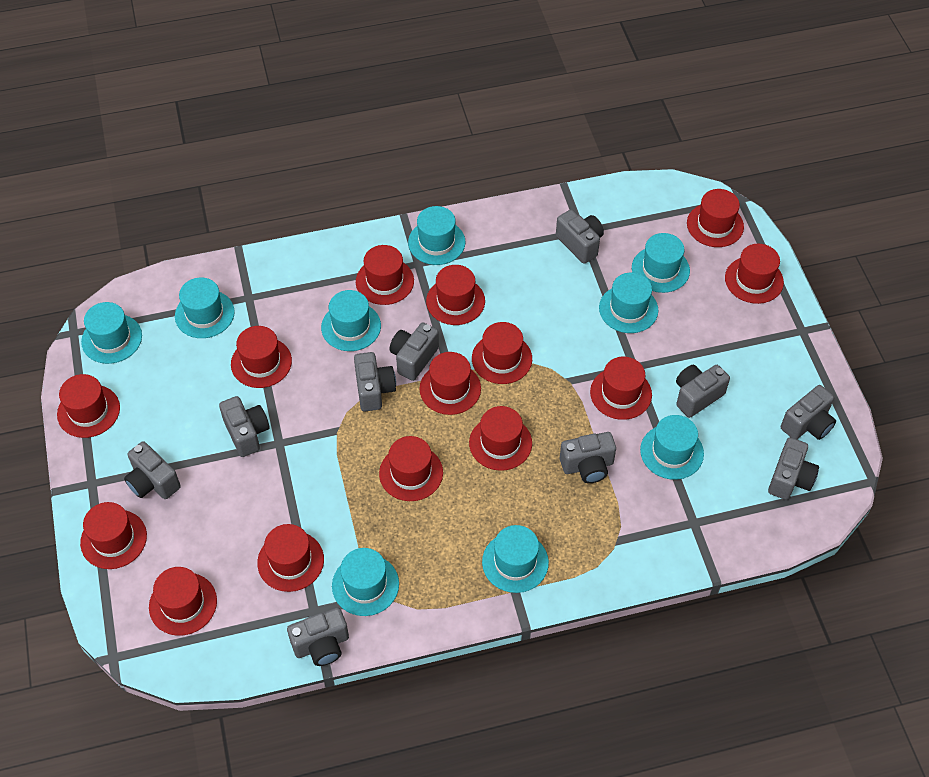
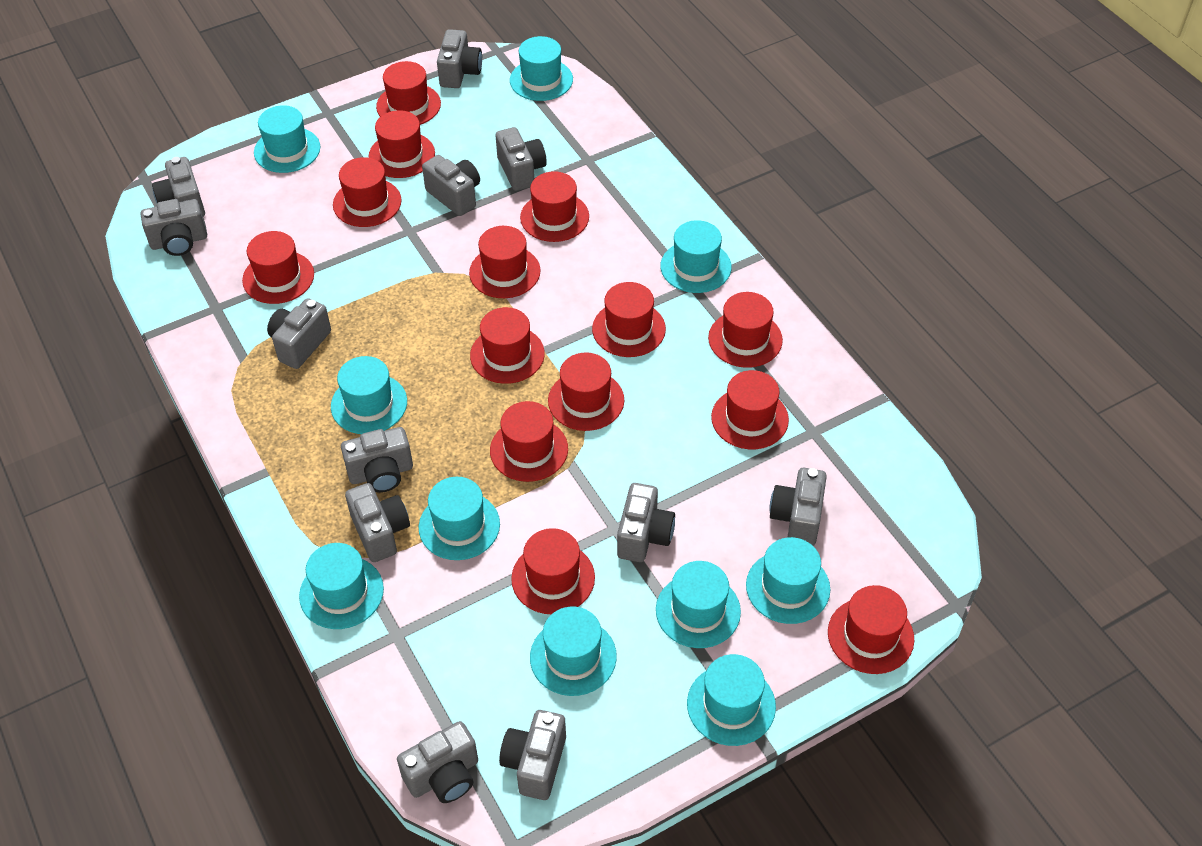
grey camera: [124,441,181,499] [219,396,270,457] [287,607,349,666] [354,352,396,411] [389,323,439,381] [556,210,604,264] [560,432,616,483] [676,365,730,418] [768,437,819,500] [781,385,836,440] = 10 -> [141,199,207,256] [152,157,205,217] [267,298,331,369] [341,427,413,493] [345,483,410,562] [397,721,478,803] [422,155,480,216] [437,29,482,88] [495,127,547,191] [499,710,566,800] [617,483,675,562] [769,468,827,546] = 12
turquoise hat: [81,302,142,364] [175,277,235,338] [321,290,381,351] [332,548,399,616] [408,206,465,265] [482,525,549,593] [599,273,658,333] [632,233,690,293] [640,415,704,480] = 9 -> [254,105,320,173] [299,543,384,629] [331,356,407,434] [419,477,500,560] [510,36,573,101] [530,606,617,696] [656,561,741,648] [661,220,732,293] [687,654,776,746] [746,537,830,624] = 10

